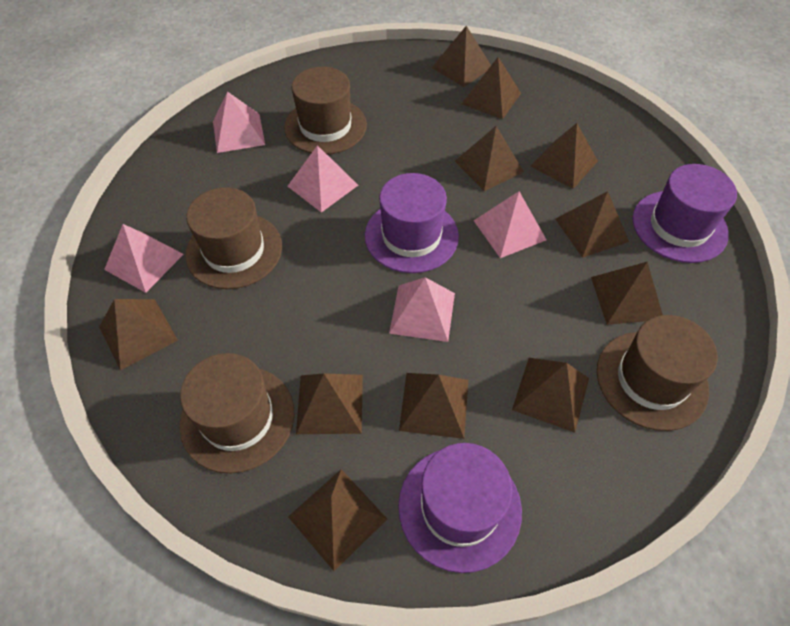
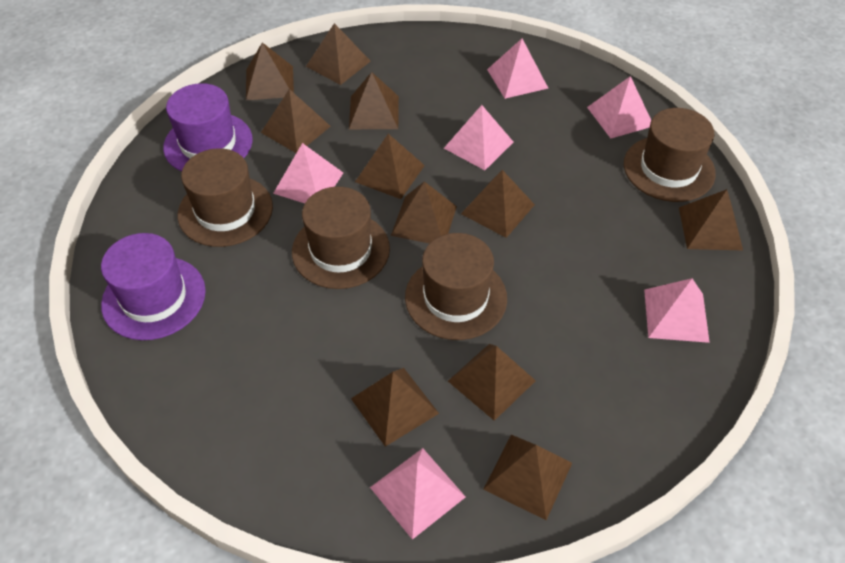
pink pyramid: [104,224,184,293] [213,91,265,153] [287,145,358,213] [389,277,455,342] [474,191,546,258] = 5 -> [273,143,343,203] [370,448,466,540] [444,105,513,170] [487,39,548,99] [587,76,651,138] [644,278,710,343] = 6
purple hat: [365,173,459,273] [398,443,522,573] [632,164,737,263] = 3 -> [101,233,206,340] [163,83,253,171] = 2

